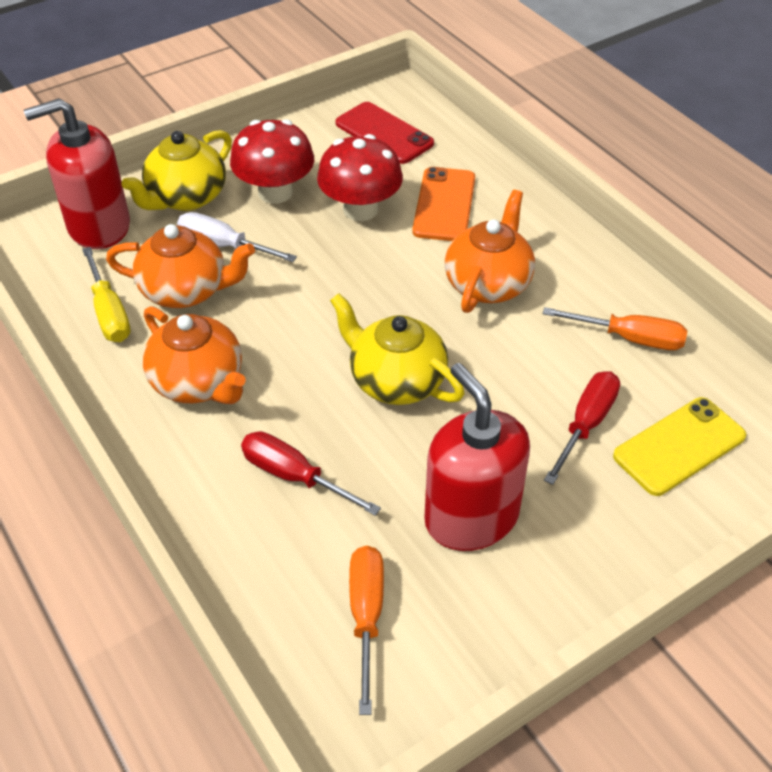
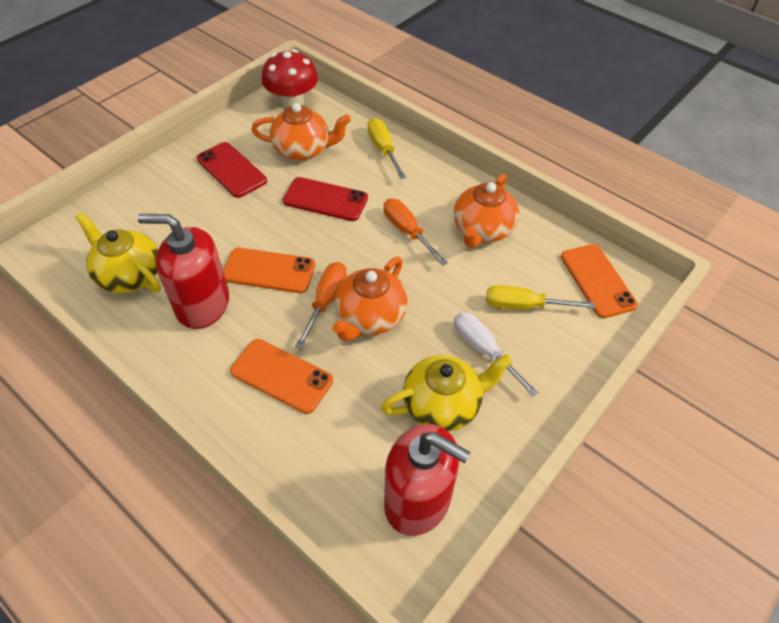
orange phone: [412,167,475,241] = 1 -> [223,248,315,293] [230,339,333,414] [561,244,638,318] = 3
red mushroom: [230,119,314,204] [317,134,403,221] = 2 -> [262,49,318,108] = 1
red phone: [336,102,434,164] = 1 -> [196,142,267,198] [283,177,368,221] = 2
red screwdriver: [241,431,381,516] [544,371,620,485] = 2 -> none = 0
yellow phone: [613,397,746,496] = 1 -> none = 0
yellow screwdriver: [82,247,131,342] = 1 -> [367,118,406,179] [486,285,595,310] = 2

